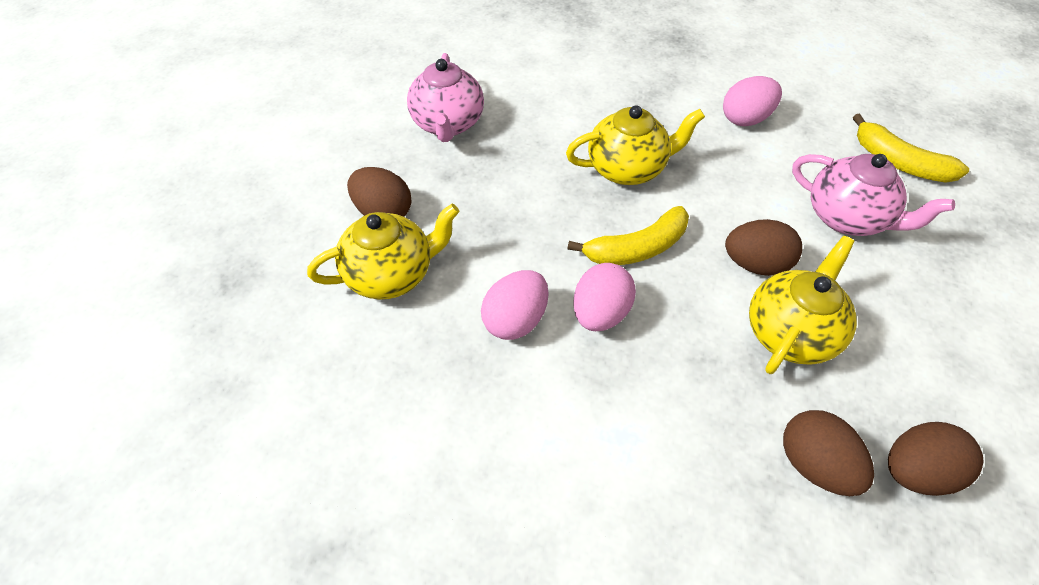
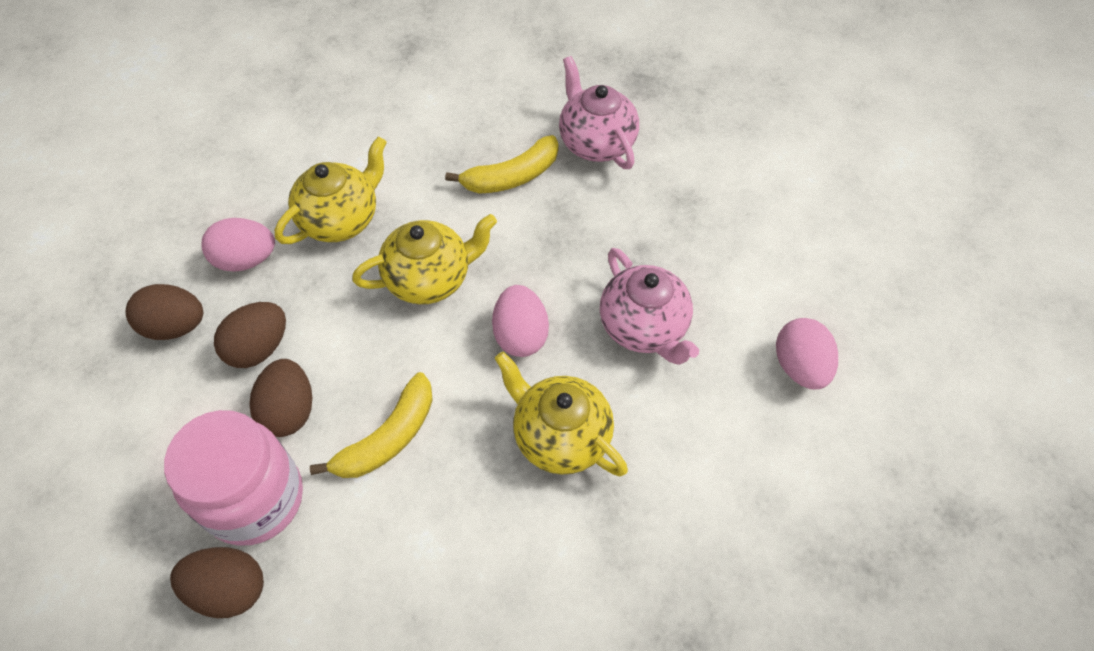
pink jar: none = 0 -> [164,410,303,545] = 1

